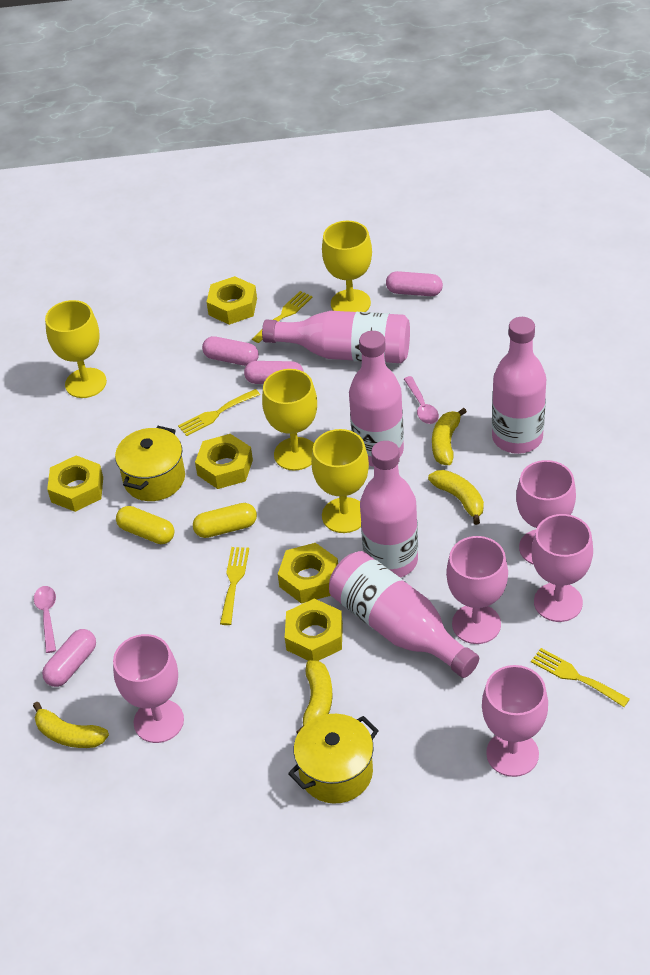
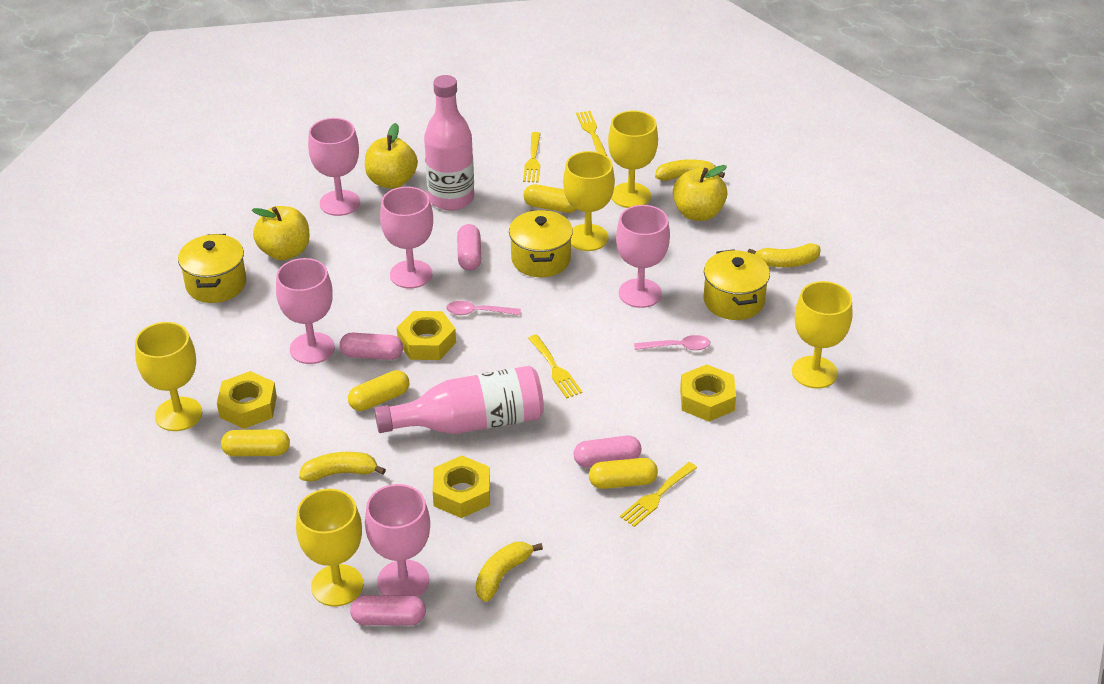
pink bottle: [262,311,410,363] [329,551,479,678] [349,331,404,466] [360,441,418,578] [492,317,546,454] = 5 -> [374,366,544,434] [424,75,474,211] = 2
yellow apple: none = 0 -> [252,206,310,260] [365,123,418,189] [673,165,727,221] = 3
yellow capsule: [116,506,175,544] [193,503,257,538] = 2 -> [221,429,290,457] [348,370,409,411] [523,184,577,213] [589,458,658,489] = 4
yellow goblet: [45,300,107,398] [262,369,317,471] [311,429,369,533] [322,221,372,312] = 4 -> [135,322,202,431] [296,489,363,607] [563,151,615,251] [608,111,658,208] [792,281,853,389] = 5
yellow nut: [47,455,103,512] [195,434,253,489] [207,276,257,325] [278,543,338,603] [285,598,343,661] = 5 -> [217,371,277,429] [397,311,456,360] [433,456,490,518] [680,364,736,422] = 4
yellow pot: [115,426,185,501] [288,714,379,804] = 2 -> [178,234,246,303] [509,210,573,277] [703,249,770,320] = 3

